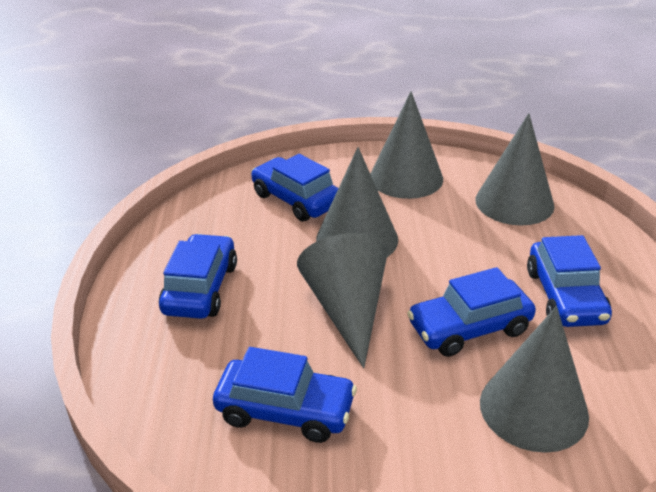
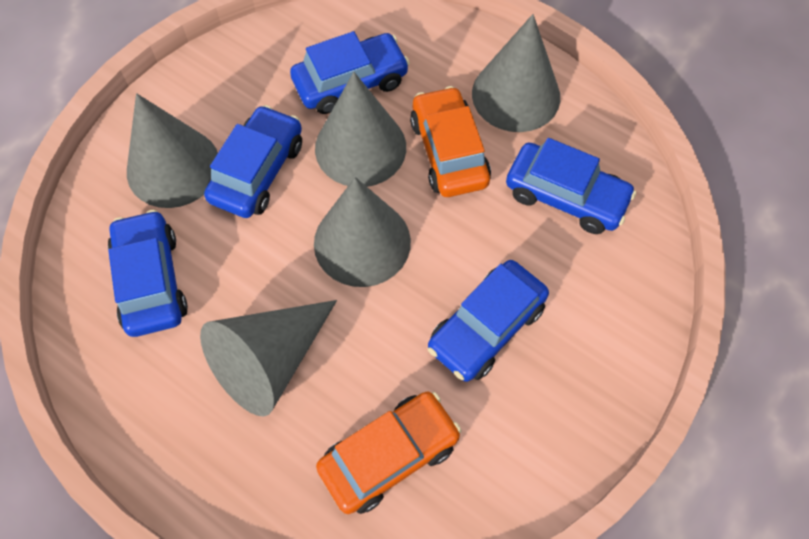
orange car: none = 0 -> [316,391,462,514] [410,86,491,197] = 2

